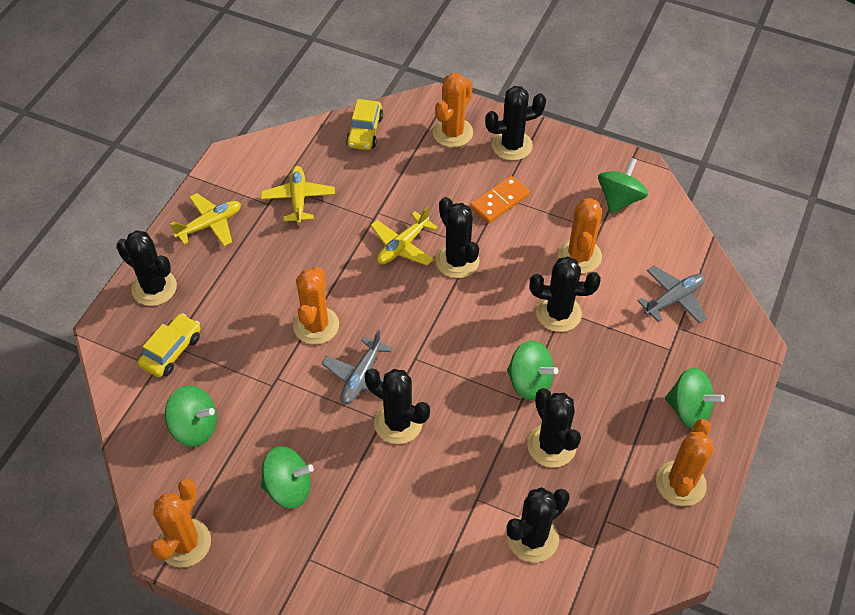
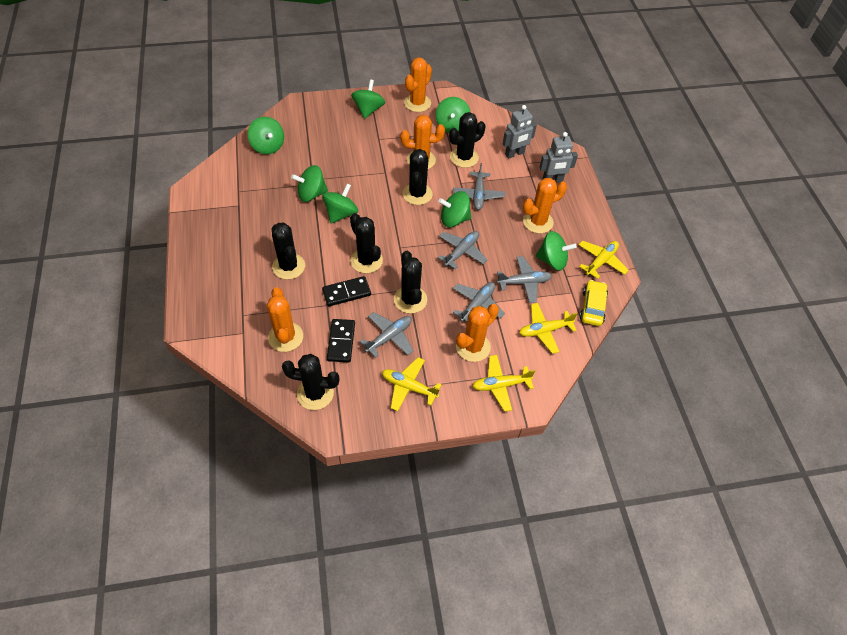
black cactus: [116,230,177,306] [365,368,430,444] [435,197,480,278] [485,86,546,161] [507,487,570,562] [527,388,581,467] [529,256,601,332] = 7 -> [271,223,305,279] [282,354,340,410] [350,213,383,273] [394,251,427,314] [403,149,433,205] [449,112,485,168] = 6
black domino: none = 0 -> [322,276,371,306] [327,319,355,362] = 2
green spinning top: [165,385,217,447] [261,446,314,508] [507,340,559,401] [598,158,648,214] [665,368,725,428] = 5 -> [248,117,284,154] [291,165,328,202] [322,183,358,224] [351,79,385,119] [436,97,470,133] [438,191,471,227] [536,231,577,271] = 7
grey plane: [322,330,393,404] [637,266,707,324] = 2 -> [360,312,413,358] [438,231,487,270] [453,163,505,210] [453,282,505,322] [497,256,552,303] = 5
grey robot: none = 0 -> [503,105,537,159] [539,132,578,182] = 2
orange domino: [470,176,530,223] = 1 -> none = 0
yellow car: [138,313,200,377] [346,99,383,150] = 2 -> [579,280,608,326] = 1
yellow plane: [170,193,241,246] [261,166,335,224] [371,207,437,266] = 3 -> [382,357,441,411] [473,355,535,412] [519,303,577,354] [578,240,629,279] = 4

